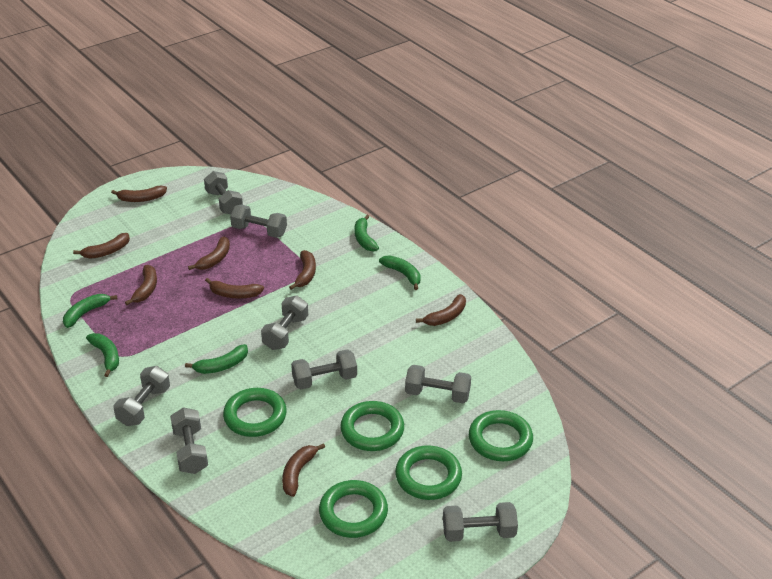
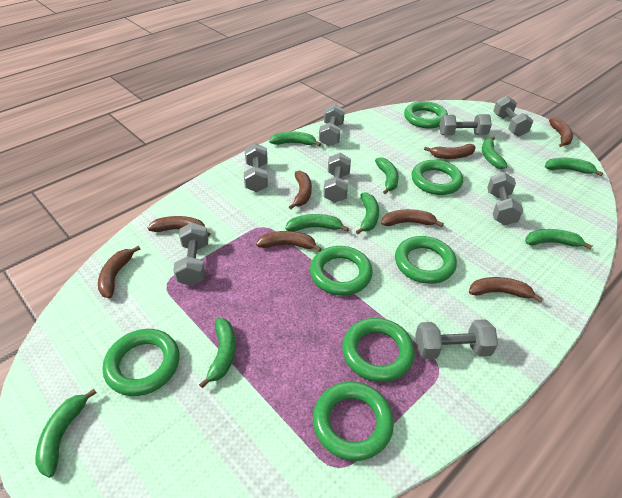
green banana: [63,294,117,328] [86,333,119,377] [185,344,248,374] [355,215,379,252] [379,255,421,290] = 5 -> [36,389,97,478] [199,318,236,388] [269,132,321,146] [285,214,349,232] [356,192,379,234] [375,157,399,194] [482,136,508,169] [525,229,592,249] [545,158,603,176] = 9
green ring: [223,388,287,437] [319,480,388,538] [340,401,404,451] [395,446,462,500] [469,410,533,461] = 5 -> [103,329,179,396] [310,246,373,295] [313,381,394,461] [342,318,415,382] [395,236,457,284] [404,101,448,129] [412,160,463,195] = 7

